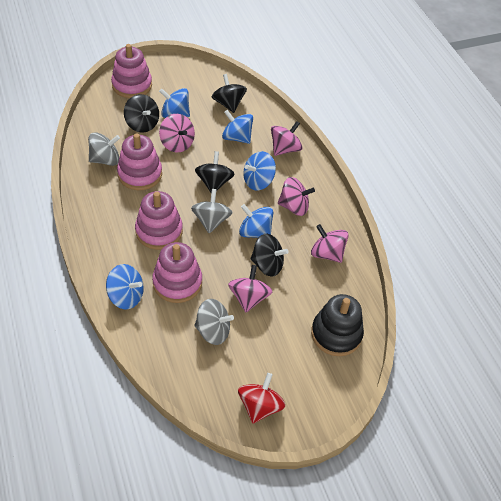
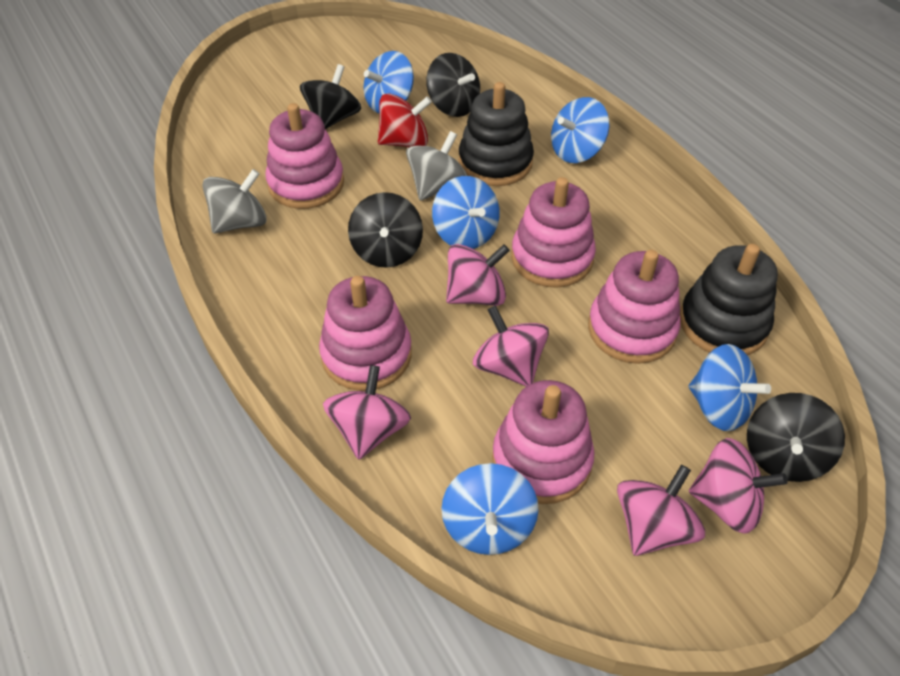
black stacking toy: [311,294,364,356] = 1 -> [458,82,534,186] [680,244,778,355] = 2
grey spinning top: [88,132,120,166] [191,189,233,233] [194,299,234,345] = 3 -> [203,169,267,233] [406,131,468,201] = 2
pink stacking toy: [111,44,152,98] [117,133,162,190] [135,191,183,250] [152,242,202,303] = 4 -> [265,103,344,209] [319,276,412,391] [492,380,595,504] [511,177,596,288] [588,250,681,364] = 5

